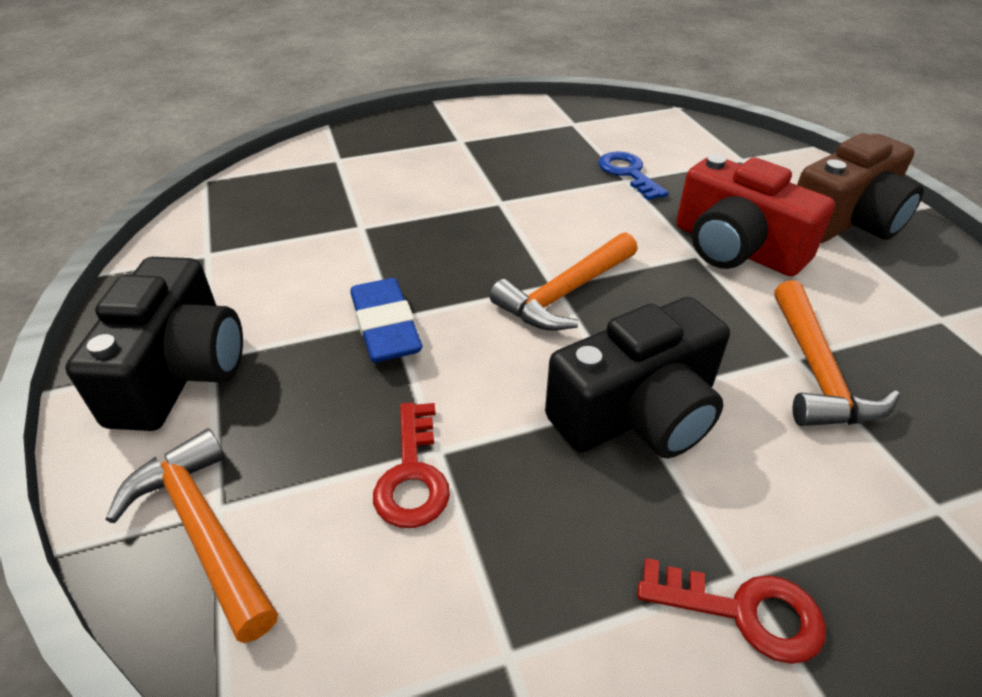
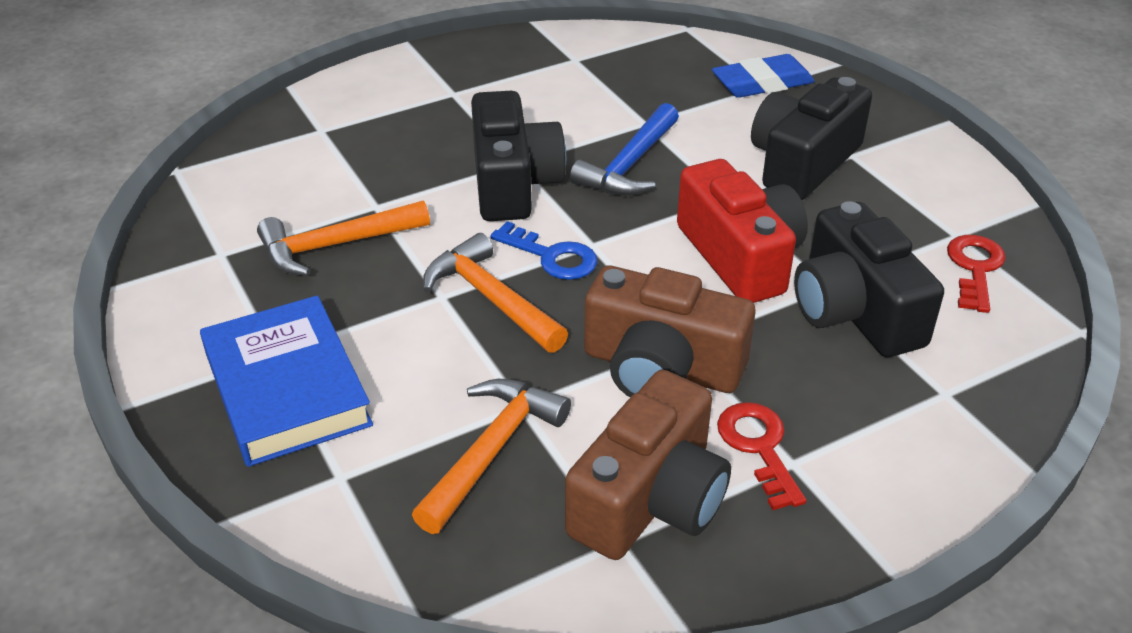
black camera: [65,257,243,431] [545,297,730,458] = 2 -> [471,91,566,221] [751,77,872,200] [794,201,944,357] = 3
blue book: none = 0 -> [200,295,373,467] = 1
blue hammer: none = 0 -> [570,103,679,196] = 1
brown camera: [797,133,924,243] = 1 -> [565,370,731,560] [584,266,756,397] = 2

